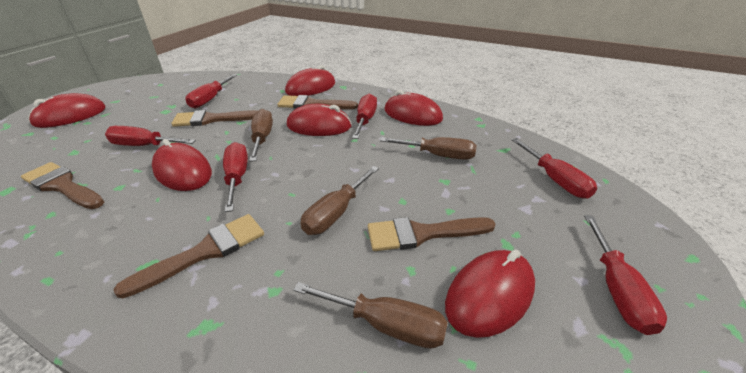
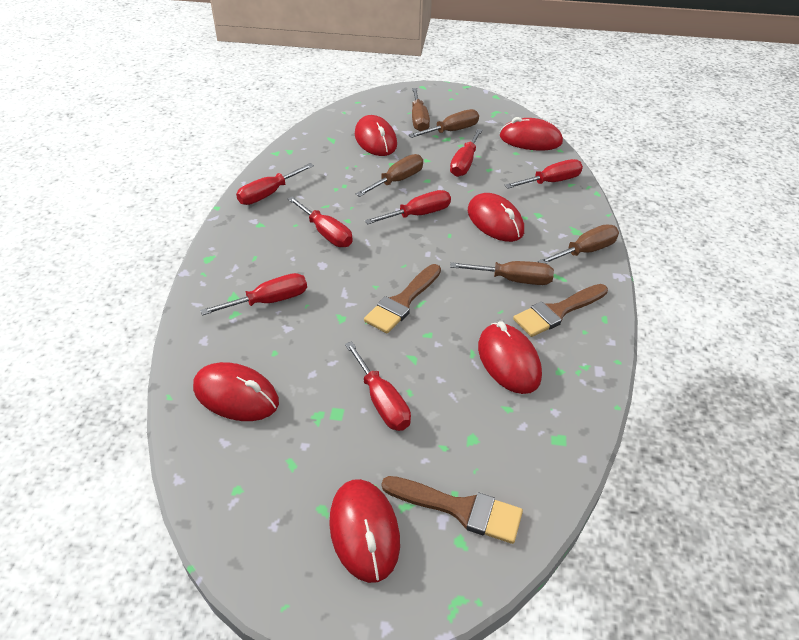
brown brush: [21,162,104,209] [113,214,264,298] [171,110,258,127] [277,95,358,109] [368,217,496,251] = 5 -> [364,264,441,333] [382,476,523,544] [513,284,608,337] = 3
brown screwdriver: [249,109,273,162] [293,282,448,349] [301,166,379,235] [380,137,477,160] = 4 -> [356,154,423,197] [409,109,479,138] [412,88,430,131] [450,261,554,285] [538,224,619,264] = 5
red screwdriver: [105,126,196,146] [186,74,237,108] [223,142,248,212] [352,93,377,139] [512,138,597,199] [584,215,667,335] = 6 -> [200,273,307,316] [236,163,314,205] [288,196,353,247] [345,341,411,431] [365,190,451,224] [450,129,482,177] [504,159,583,189] = 7

